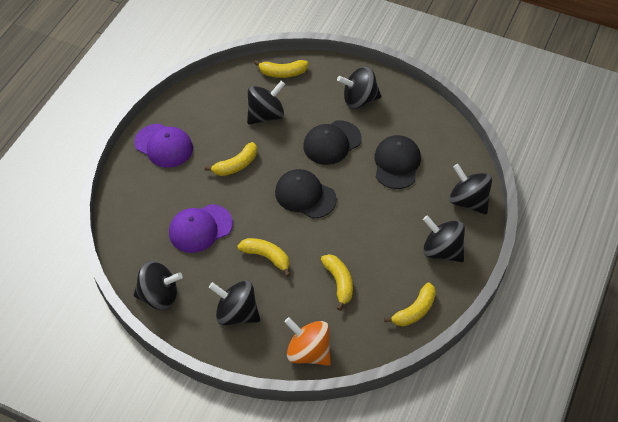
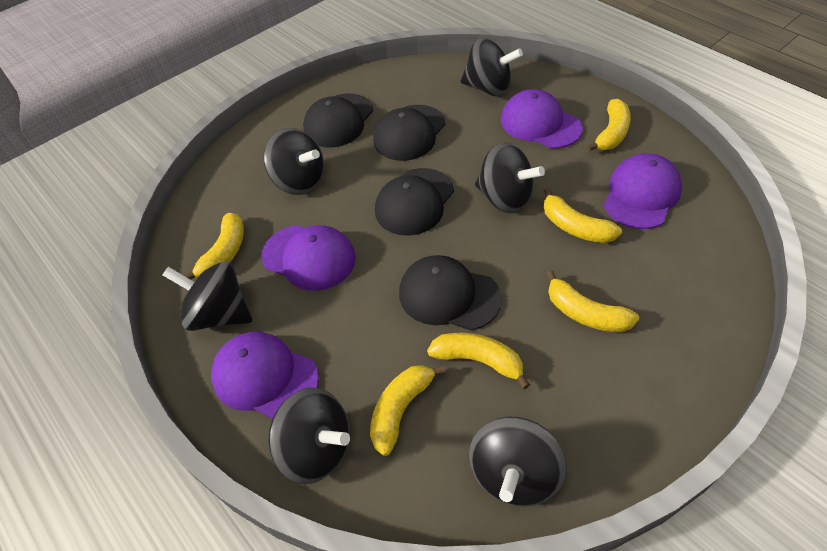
black cap: [275,169,337,219] [303,120,361,165] [374,135,421,189] = 3 -> [303,94,373,147] [373,105,446,161] [375,168,454,236] [399,255,502,330] = 4
orange spinning top: [284,317,331,366] = 1 -> none = 0
purple cap: [134,124,193,168] [169,204,233,253] = 2 -> [211,332,319,419] [262,225,356,291] [501,89,583,148] [603,153,682,229] = 4
yellow banana: [205,142,257,176] [237,238,290,277] [254,60,308,78] [321,254,353,311] [384,282,436,327] = 5 -> [184,213,244,280] [370,365,446,456] [427,333,530,389] [544,188,622,243] [546,270,639,332] [587,99,631,151] = 6

